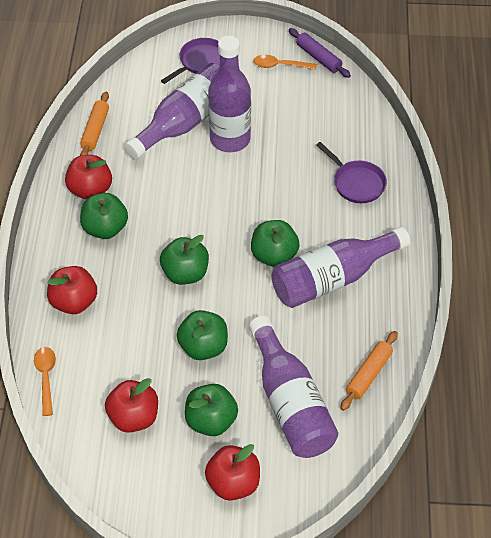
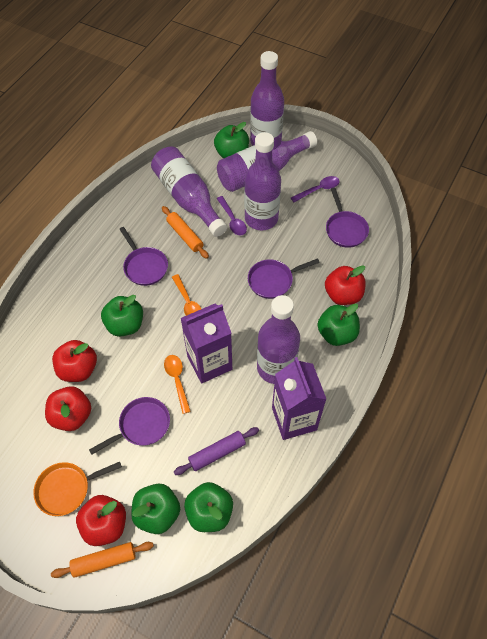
orange pan: none = 0 -> [33,462,122,516] = 1
purple bottle: [124,63,220,159] [208,36,251,152] [249,316,338,458] [271,227,410,308] = 4 -> [151,147,227,237] [217,131,317,192] [244,132,281,230] [250,51,284,146] [257,295,300,384] = 5
purple carton: none = 0 -> [181,304,232,384] [272,357,326,440] = 2
purple pan: [161,38,220,84] [316,142,387,203] = 2 -> [89,397,170,455] [119,227,168,286] [248,258,320,299] [326,188,369,248] = 4
purple spoon: none = 0 -> [217,196,247,236] [291,176,339,202] = 2

